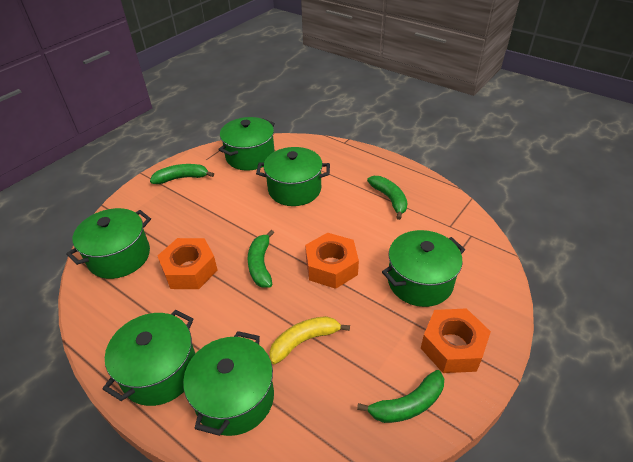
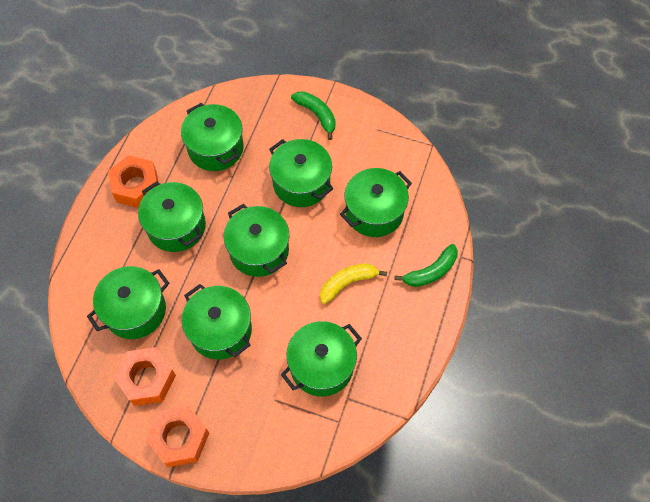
green banana: [150,164,214,184] [247,230,274,288] [357,370,444,423] [367,176,408,220] = 4 -> [291,91,336,140] [394,244,458,287] = 2
green pot: [66,208,151,279] [102,310,196,406] [183,331,274,436] [218,117,275,171] [256,147,330,206] [382,230,465,307] = 6 -> [87,266,169,339] [138,181,206,252] [181,103,244,171] [182,284,252,359] [224,204,290,277] [269,139,333,207] [281,321,362,397] [340,168,412,237] = 8

